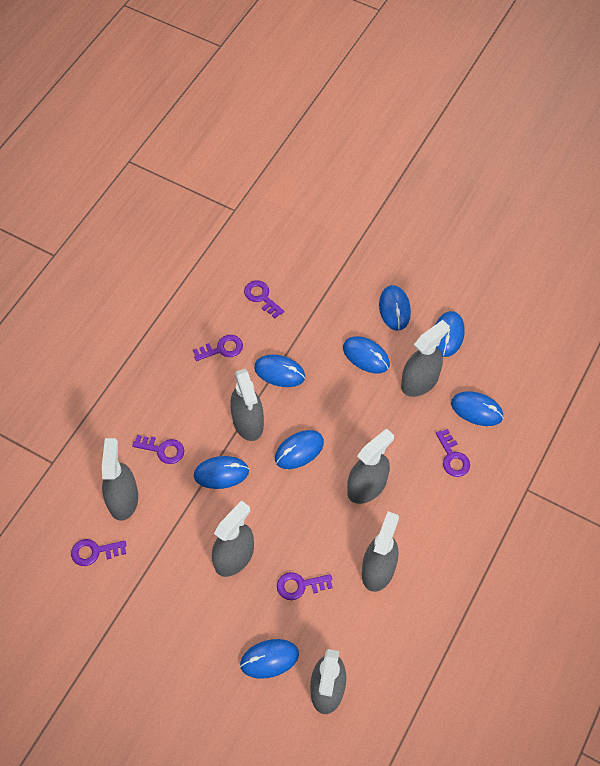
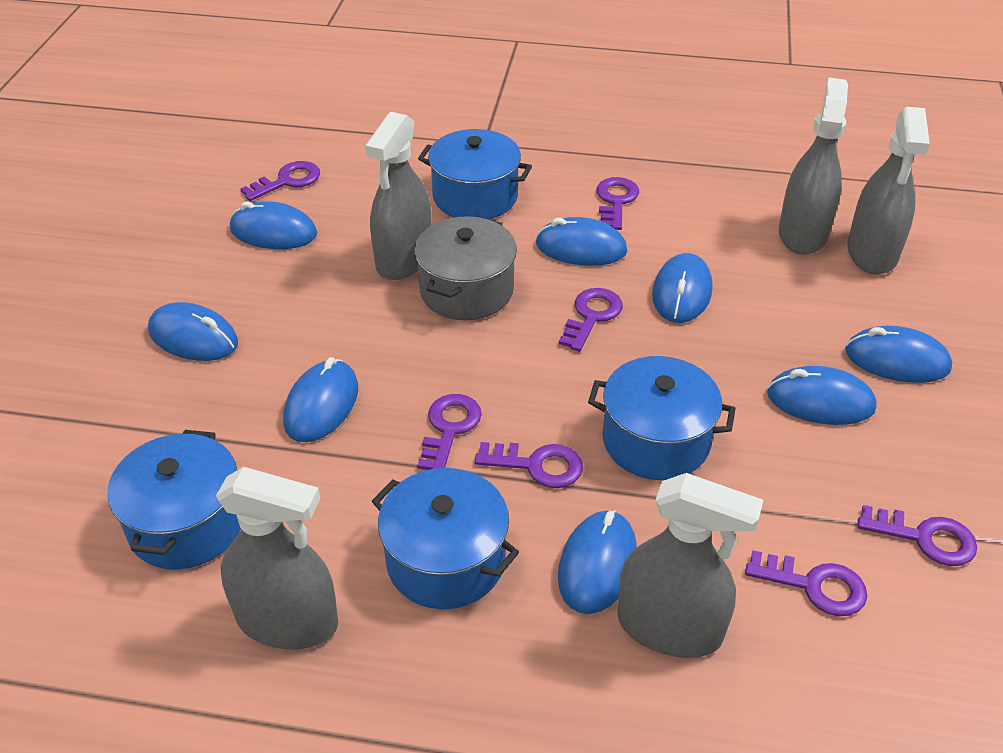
blue pot: none = 0 -> [107,430,241,570] [372,468,519,609] [418,129,532,219] [588,356,736,480] = 4
grey pot: none = 0 -> [414,216,517,320] = 1
grey spray bottle: [102,438,138,521] [212,500,254,577] [230,369,264,441] [310,649,346,714] [347,429,394,504] [362,511,399,592] [401,320,450,397] = 7 -> [216,467,338,649] [365,112,432,280] [617,473,763,658] [779,77,848,255] [847,107,930,275] = 5
purple key: [71,539,126,566] [132,435,184,464] [193,335,243,361] [244,280,284,318] [277,572,333,600] [436,429,470,477] = 6 -> [240,161,320,201] [418,394,482,470] [474,442,583,488] [559,288,623,351] [597,177,639,230] [745,550,867,616] [857,505,977,566] = 7

